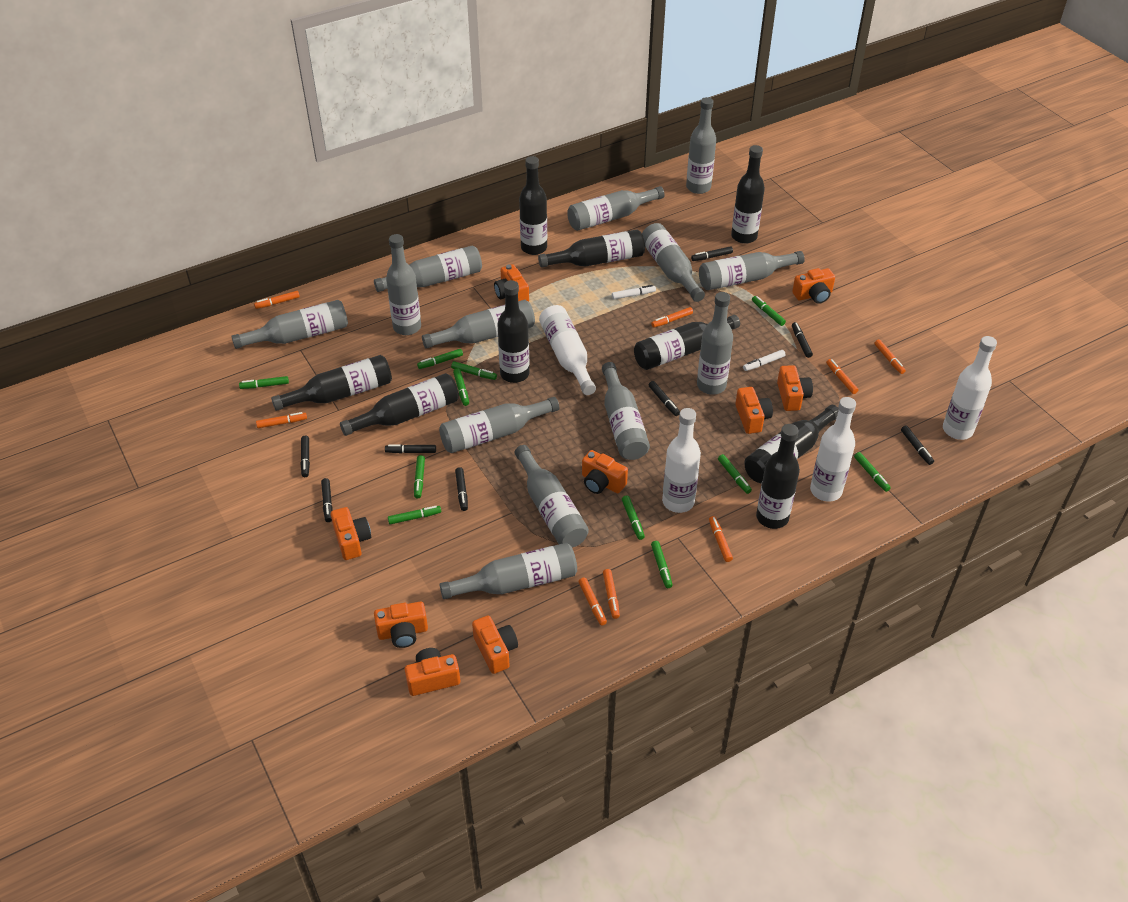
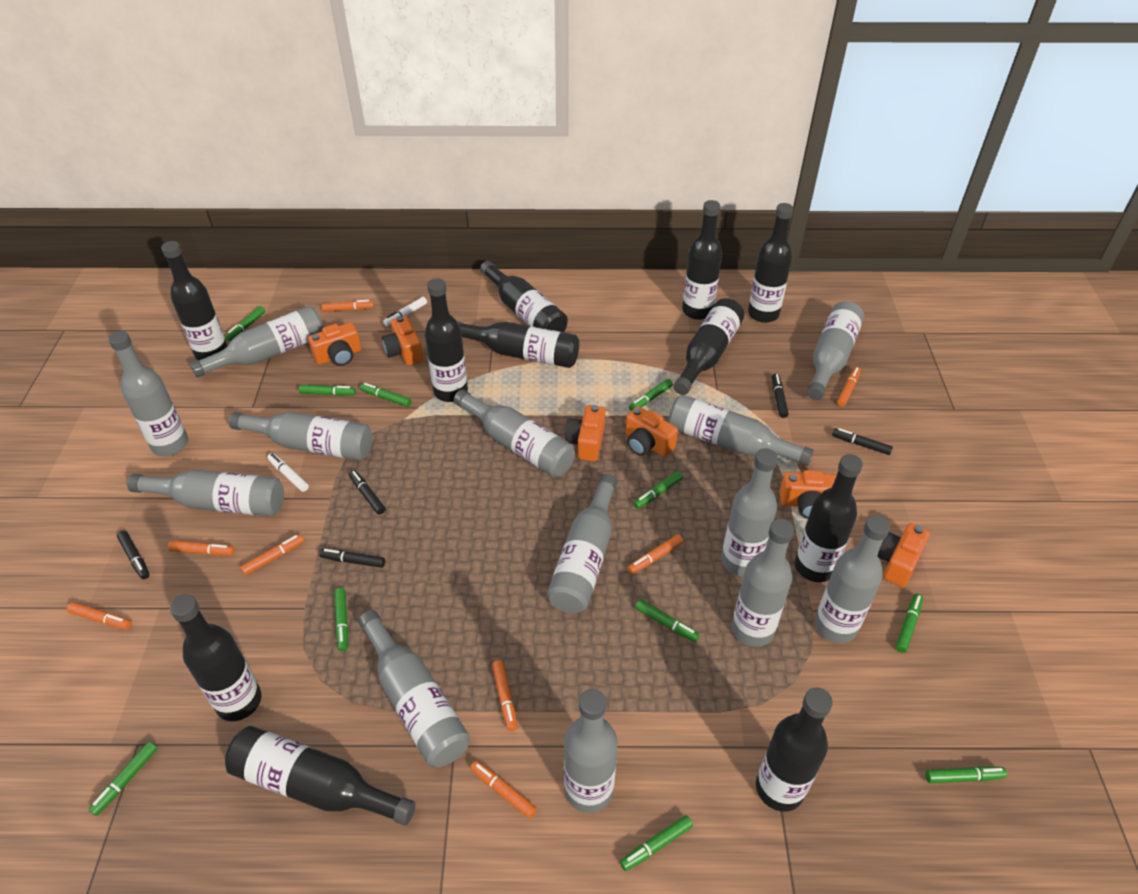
black bottle: [271,355,392,411] [340,373,459,436] [497,280,530,383] [519,156,547,255] [538,229,645,268] [634,315,740,370] [731,145,765,244] [744,405,839,484] [756,424,800,529] = 9 -> [161,241,228,360] [170,594,261,721] [225,726,416,826] [425,278,468,402] [457,321,579,368] [480,261,568,332] [673,298,744,395] [682,200,722,320] [748,203,794,323] [756,688,833,812] [795,454,863,582] = 11
black marker: [300,436,310,477] [321,478,332,522] [385,444,436,454] [455,467,468,511] [649,381,680,416] [691,246,733,261] [792,322,813,358] [901,426,934,465] = 8 -> [117,531,150,579] [320,549,385,568] [349,470,385,514] [772,374,789,418] [832,428,893,455] = 5
orange camera: [330,507,371,560] [374,602,428,648] [404,648,460,696] [472,616,518,674] [494,264,529,302] [582,450,628,494] [735,387,773,434] [777,365,813,411] [792,268,835,304] = 9 -> [308,322,361,366] [382,316,423,366] [565,405,605,461] [625,406,678,457] [779,470,837,519] [878,523,930,587] = 6
white bottle: [539,305,596,395] [662,408,701,513] [810,397,856,502] [943,336,997,440] = 4 -> none = 0

